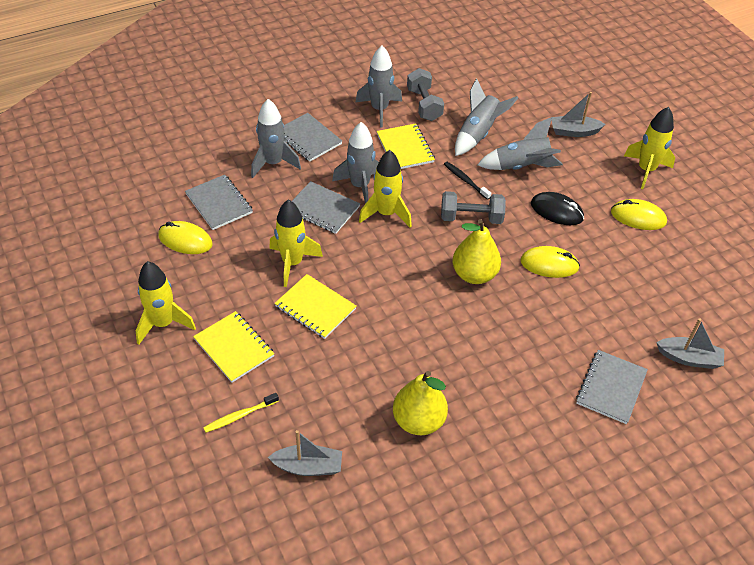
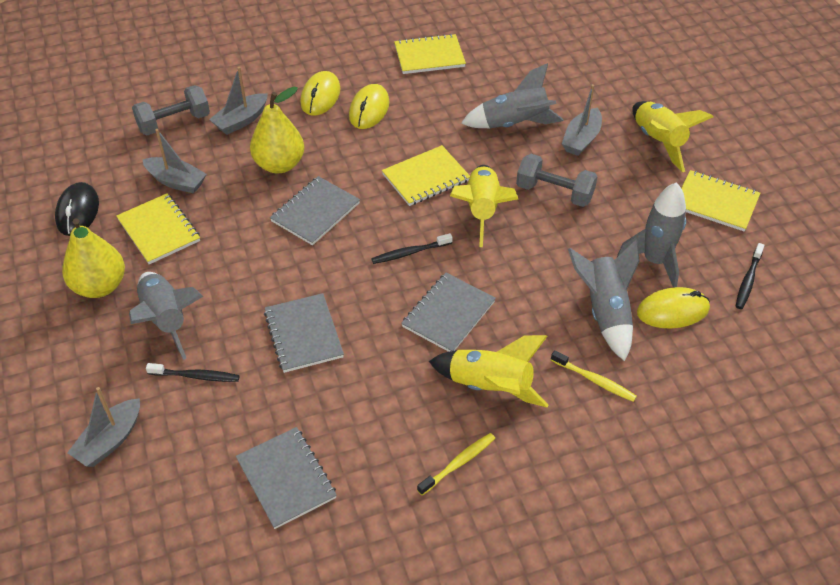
black toothbrush: [444,162,491,200] = 1 -> [146,363,240,382] [371,233,453,264] [736,243,765,309] = 3
grey boat: [268,430,342,476] [552,92,605,137] [656,318,724,369] = 3 -> [67,387,140,467] [142,129,207,194] [209,67,268,135] [562,84,602,156] = 4
grey rocket: [251,99,301,178] [332,122,379,204] [356,46,402,128] [455,79,518,156] [477,117,563,170] = 5 -> [129,272,204,360] [461,63,564,128] [568,239,639,361] [617,182,686,288] = 4
yellow notebook: [193,311,275,383] [274,274,356,339] [377,123,435,169] = 3 -> [116,193,200,264] [382,145,470,206] [394,34,466,74] [681,170,760,231] = 4
yellow rocket: [136,261,196,345] [269,200,323,287] [359,150,412,228] [624,107,675,189] = 4 -> [429,335,549,407] [450,165,518,247] [632,101,713,172] = 3
yellow toothbrush: [203,393,279,433] = 1 -> [417,433,495,495] [551,350,637,402] = 2

